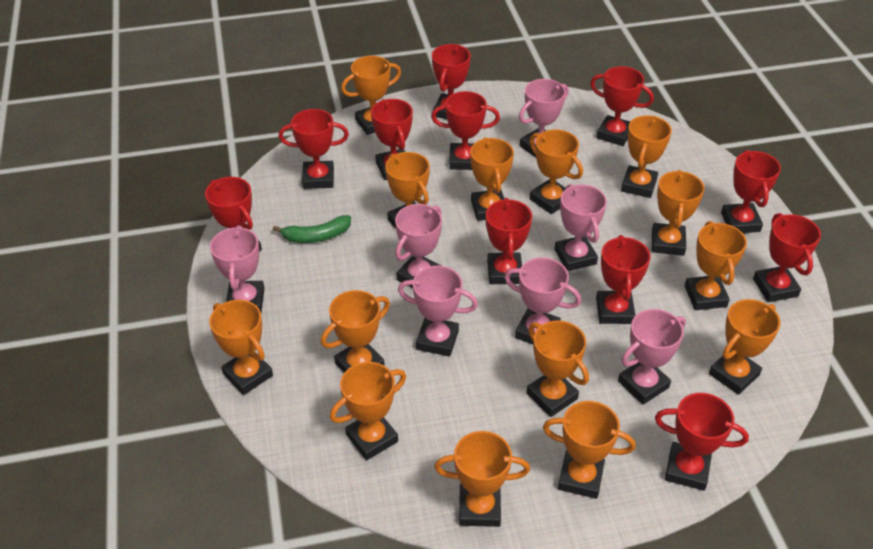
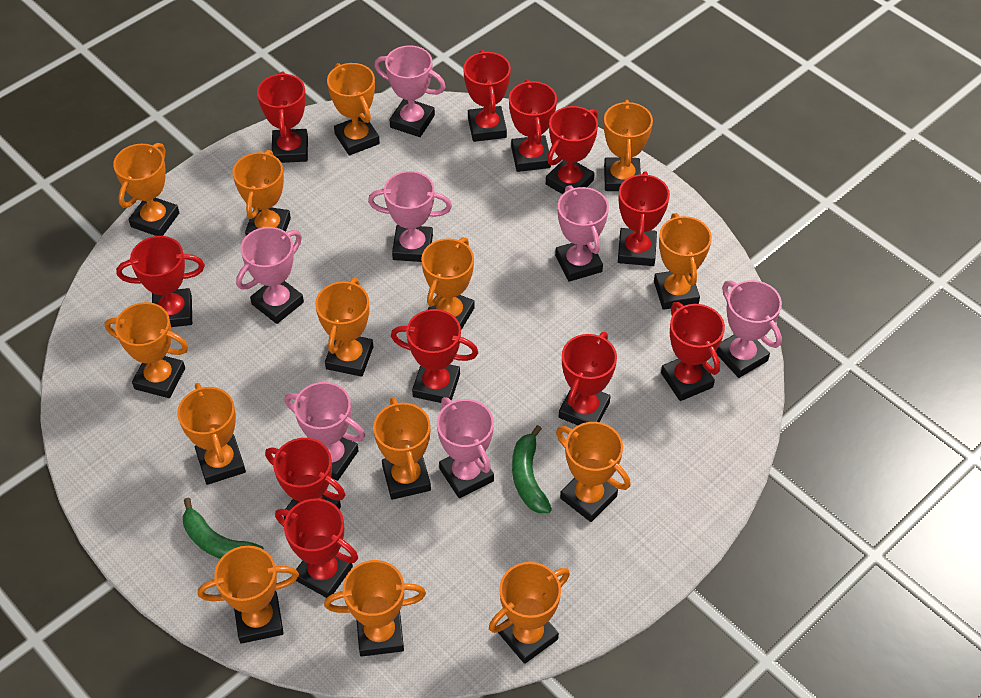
green banana: [273,215,351,243] = 1 -> [183,498,264,559] [512,425,552,513] = 2

